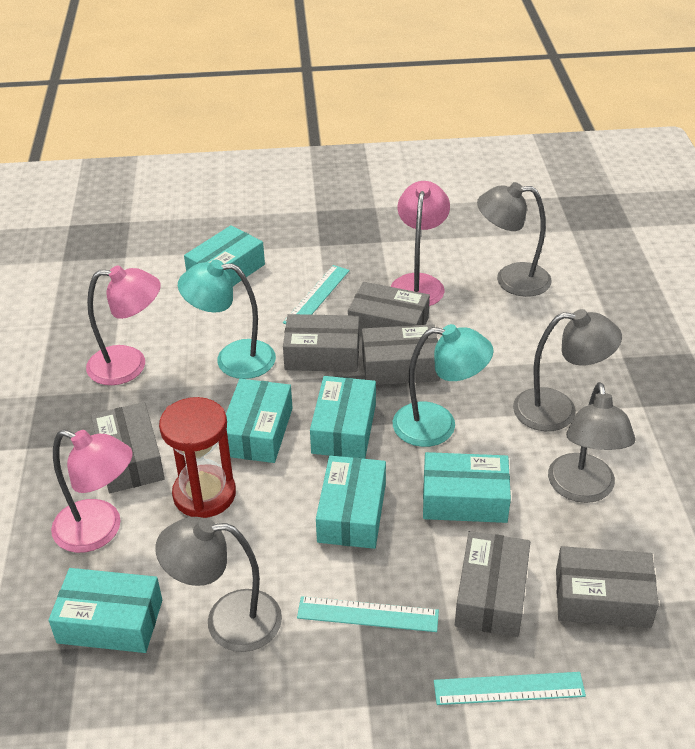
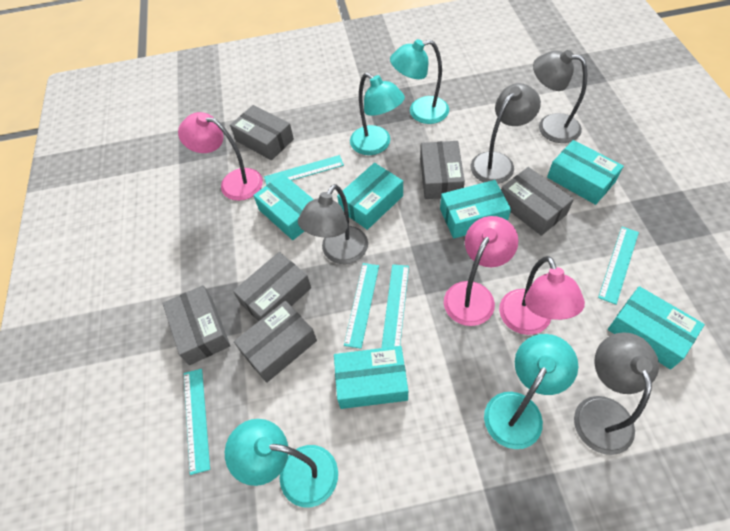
red hourglass: [159,397,236,518] = 1 -> none = 0
turquoise lamp: [178,260,276,379] [393,324,493,447] = 2 -> [225,419,338,507] [350,73,405,155] [390,39,449,124] [484,334,578,449] = 4
turquoise ruler: [283,265,350,324] [297,596,439,632] [434,672,586,705] = 3 -> [184,369,210,475] [264,155,344,185] [344,263,379,349] [381,264,409,348] [598,227,639,305] = 5

